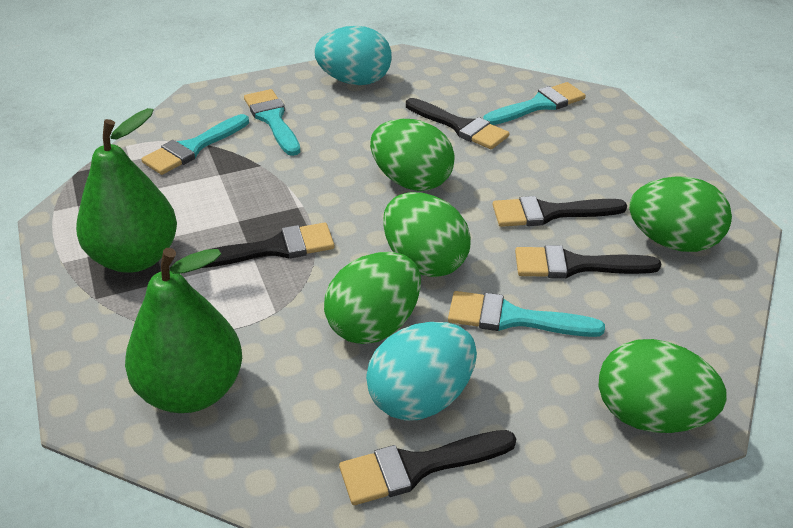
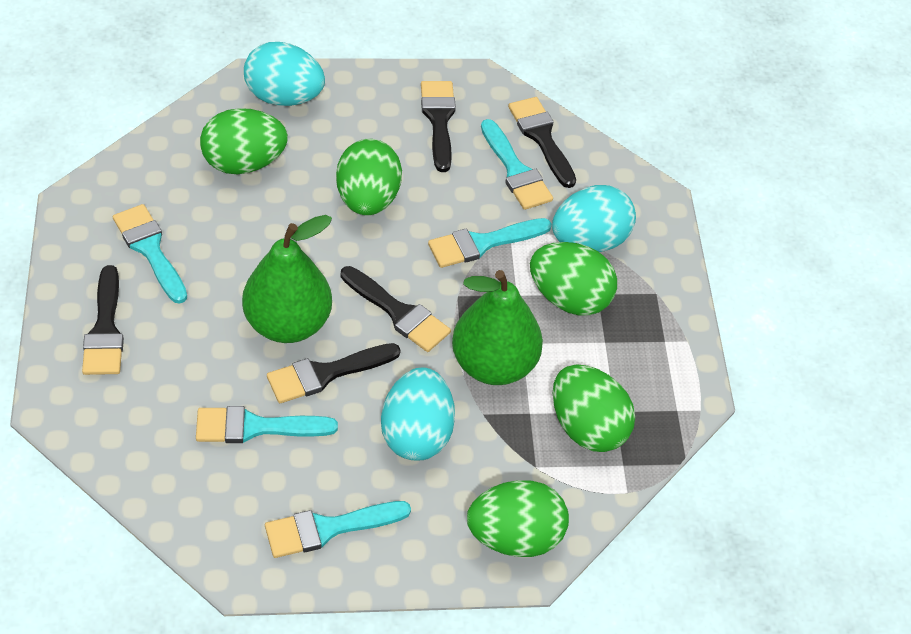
turquoise brush: [141,114,249,175] [244,89,300,156] [448,291,605,337] [483,82,586,125] = 4 -> [113,204,187,304] [196,406,338,443] [265,501,411,558] [428,218,552,268] [481,119,553,210] = 5
turquoise egg: [314,26,392,85] [366,322,477,421] = 2 -> [244,42,325,106] [381,367,455,461] [552,185,636,252] = 3

